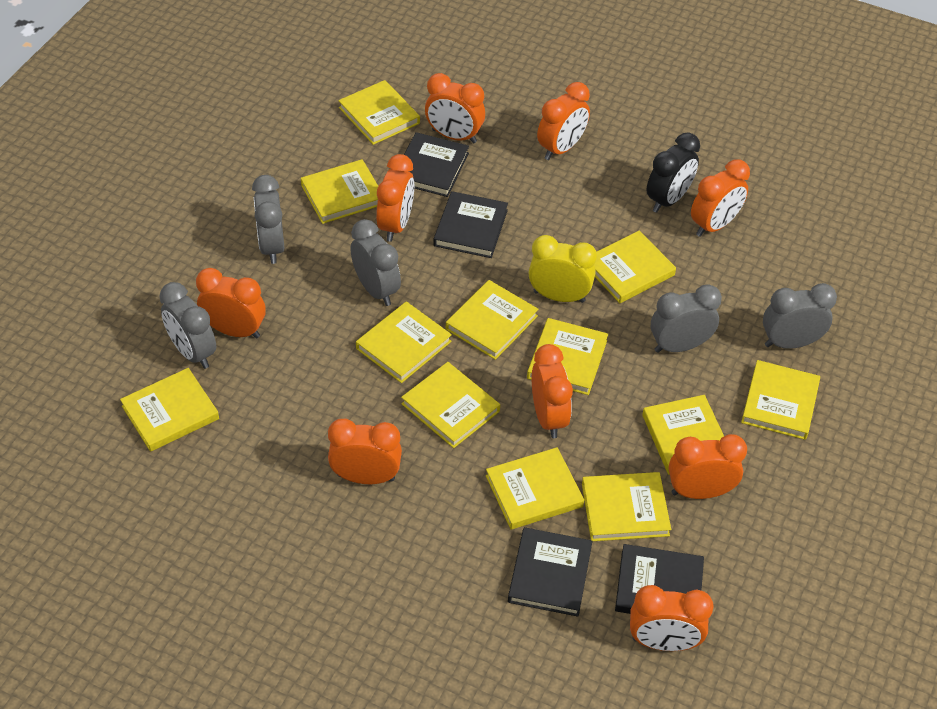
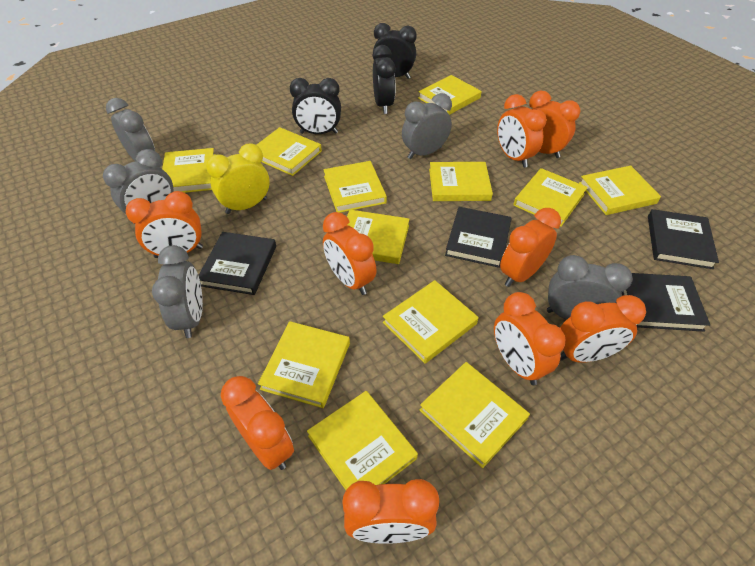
black clock: [647,133,700,213] = 1 -> [290,78,341,134] [372,45,396,114] [373,23,417,79] = 3

